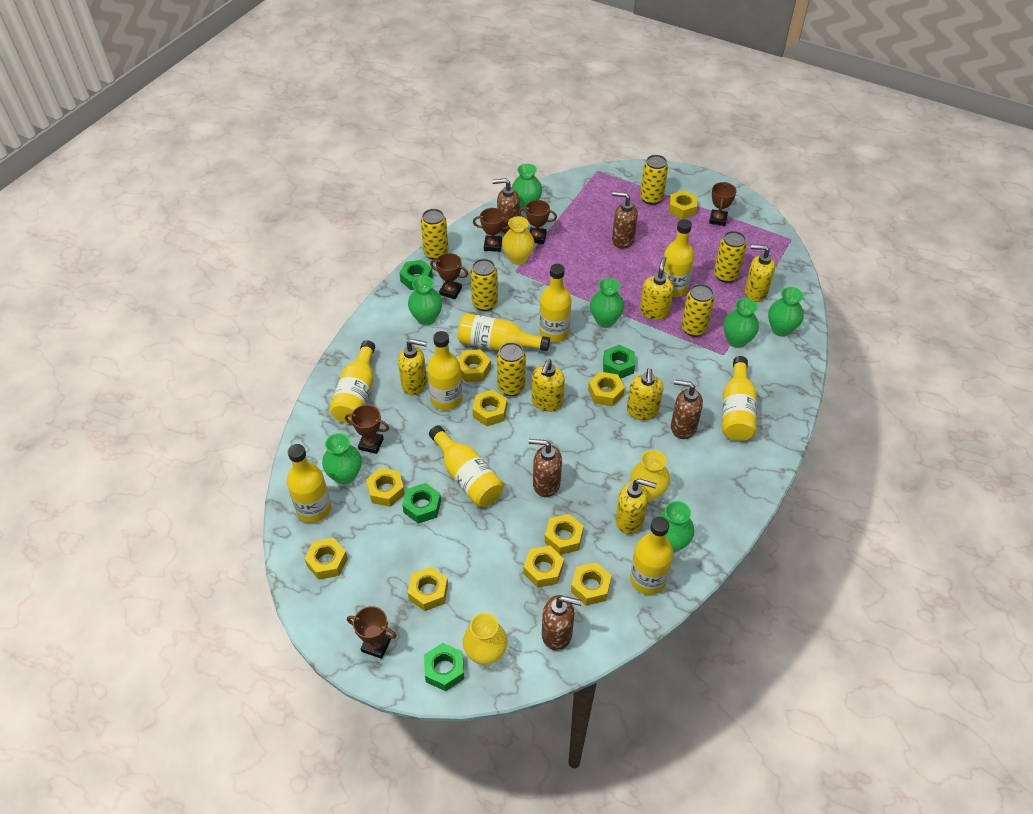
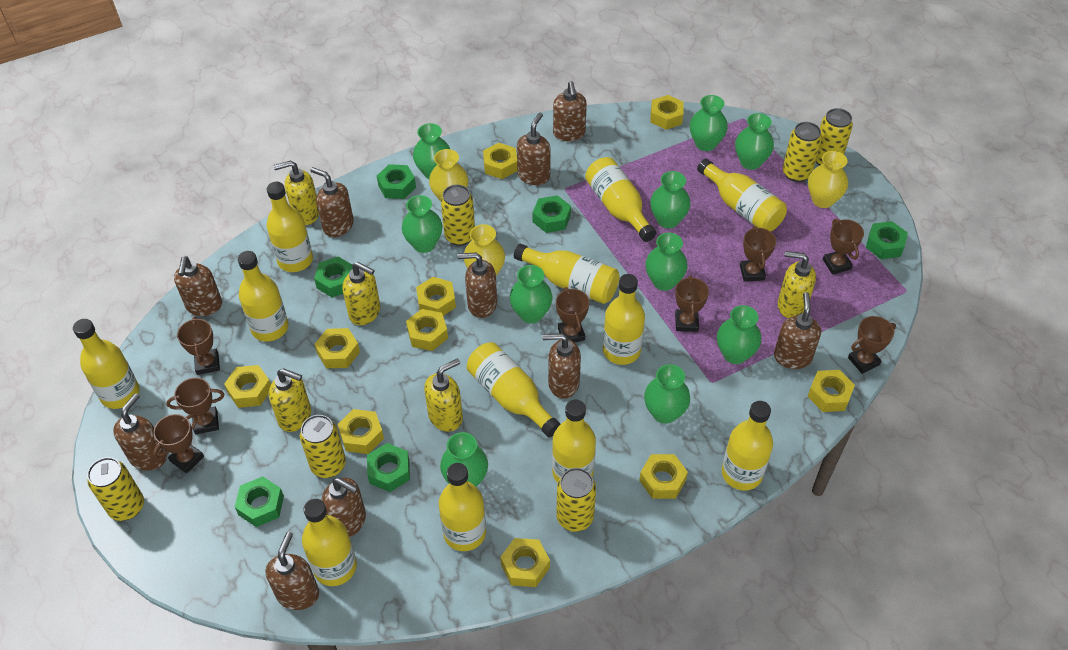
brown soap dispenser: [492,178,520,233] [529,439,562,497] [542,595,582,651] [612,192,638,249] [671,380,703,439] = 5 -> [113,393,167,471] [174,256,222,316] [265,532,319,610] [311,167,354,237] [322,477,366,537] [457,252,497,318] [517,112,551,185] [542,333,581,399] [553,81,587,141] [774,292,821,369] = 10
brown trophy: [345,405,389,454] [347,606,397,659] [430,253,468,299] [473,208,510,252] [518,200,557,244] [709,182,737,226] = 6 -> [153,414,204,473] [166,377,225,435] [177,317,220,375] [556,287,589,343] [675,275,709,332] [740,226,776,282] [823,219,864,275] [848,316,896,374] = 8
green nut: [399,260,433,290] [402,483,441,524] [424,643,464,691] [603,344,635,379] = 4 -> [235,476,284,527] [314,257,353,298] [367,443,410,492] [377,164,416,199] [533,195,571,233] [866,221,908,259] = 6
green vase: [322,433,362,485] [408,276,442,325] [512,163,542,211] [590,278,624,327] [658,501,694,553] [723,298,759,348] [768,287,804,337] = 7 -> [402,195,442,253] [413,123,450,179] [440,432,488,487] [510,265,552,323] [644,364,690,424] [645,233,688,291] [650,171,691,228] [690,95,728,151] [717,305,761,364] [735,113,774,170] = 10
yellow bottle: [287,444,331,523] [329,340,375,423] [427,331,462,410] [429,425,504,507] [458,313,550,351] [539,264,572,342] [630,517,673,595] [663,219,694,297] [722,356,757,441] = 9 -> [73,319,139,409] [238,251,288,342] [267,182,313,272] [302,499,357,586] [439,463,486,551] [467,342,560,437] [514,244,620,304] [552,400,596,483] [585,157,656,242] [603,274,645,365] [697,158,787,231] [722,401,773,490] = 12
yellow soap dispenser: [398,339,427,396] [532,359,565,412] [615,479,657,534] [627,368,663,420] [640,256,674,320] [745,245,775,302] = 6 -> [269,368,311,432] [273,161,319,225] [342,262,380,325] [424,358,463,432] [778,251,816,318] = 5

